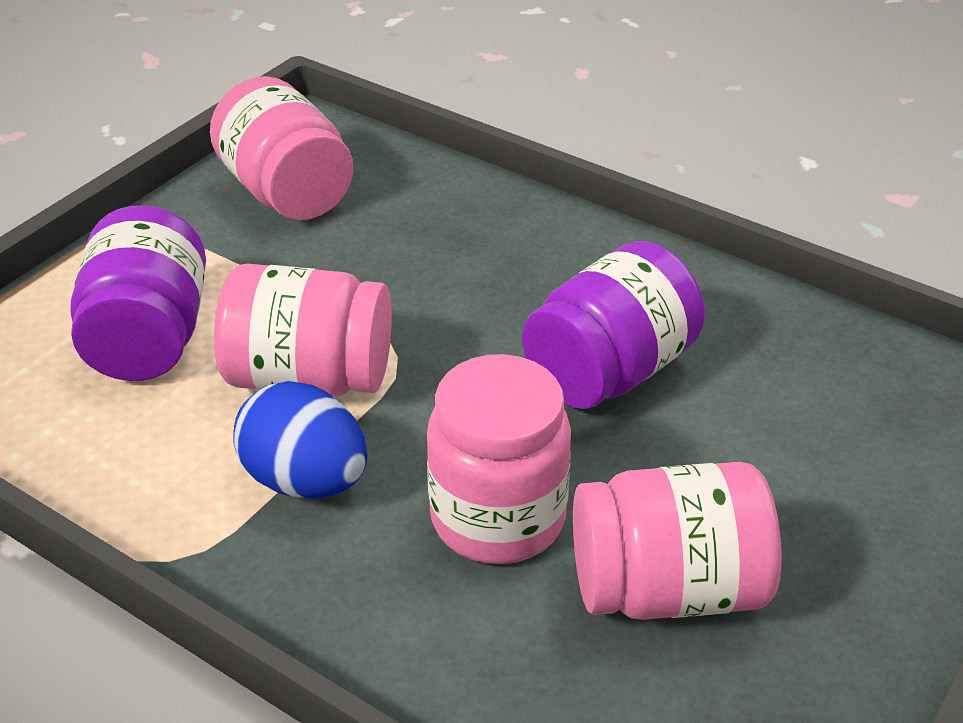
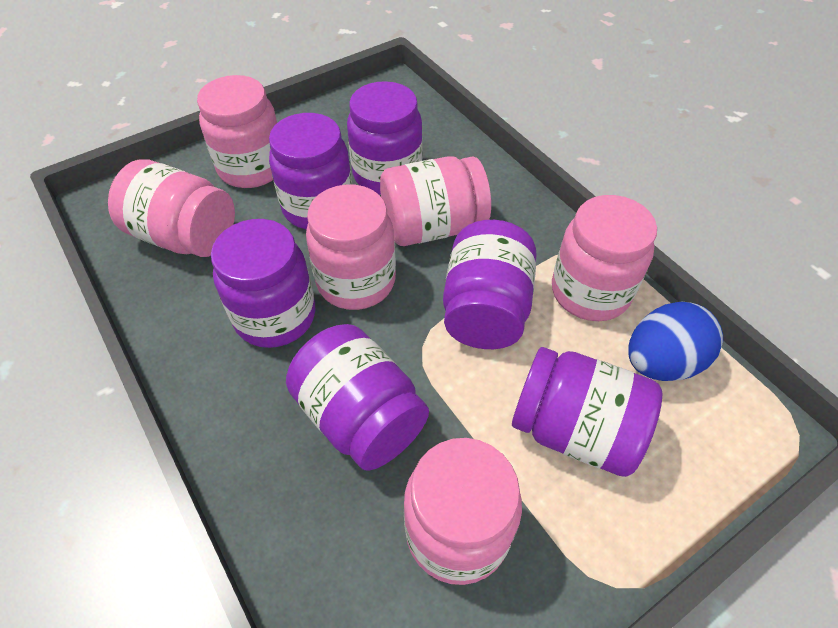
pink jar: [210,76,353,220] [214,264,392,397] [427,354,571,564] [573,462,781,620] = 4 -> [108,159,235,257] [197,75,278,188] [306,185,396,310] [380,156,491,246] [404,438,522,585] [552,195,657,321] = 6
purple jar: [70,205,206,381] [522,241,705,409] = 2 -> [211,219,315,348] [269,113,352,229] [286,324,429,471] [347,81,423,195] [443,220,537,349] [512,347,663,477] = 6

